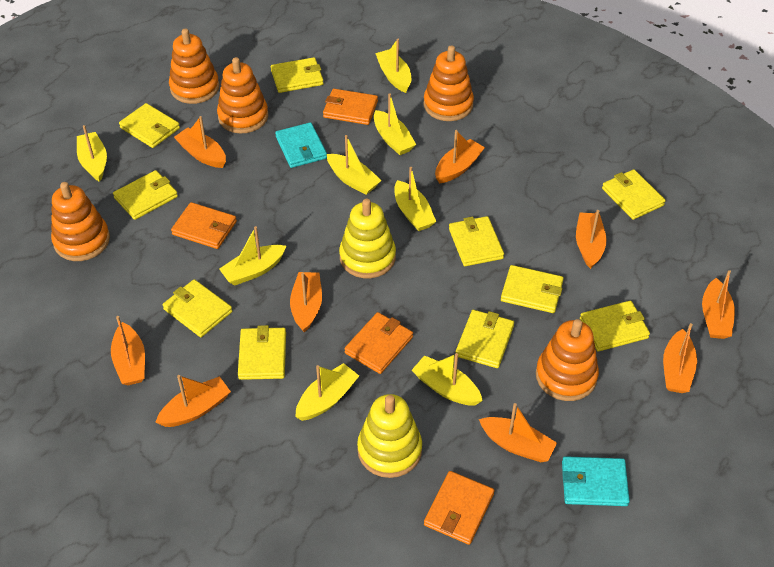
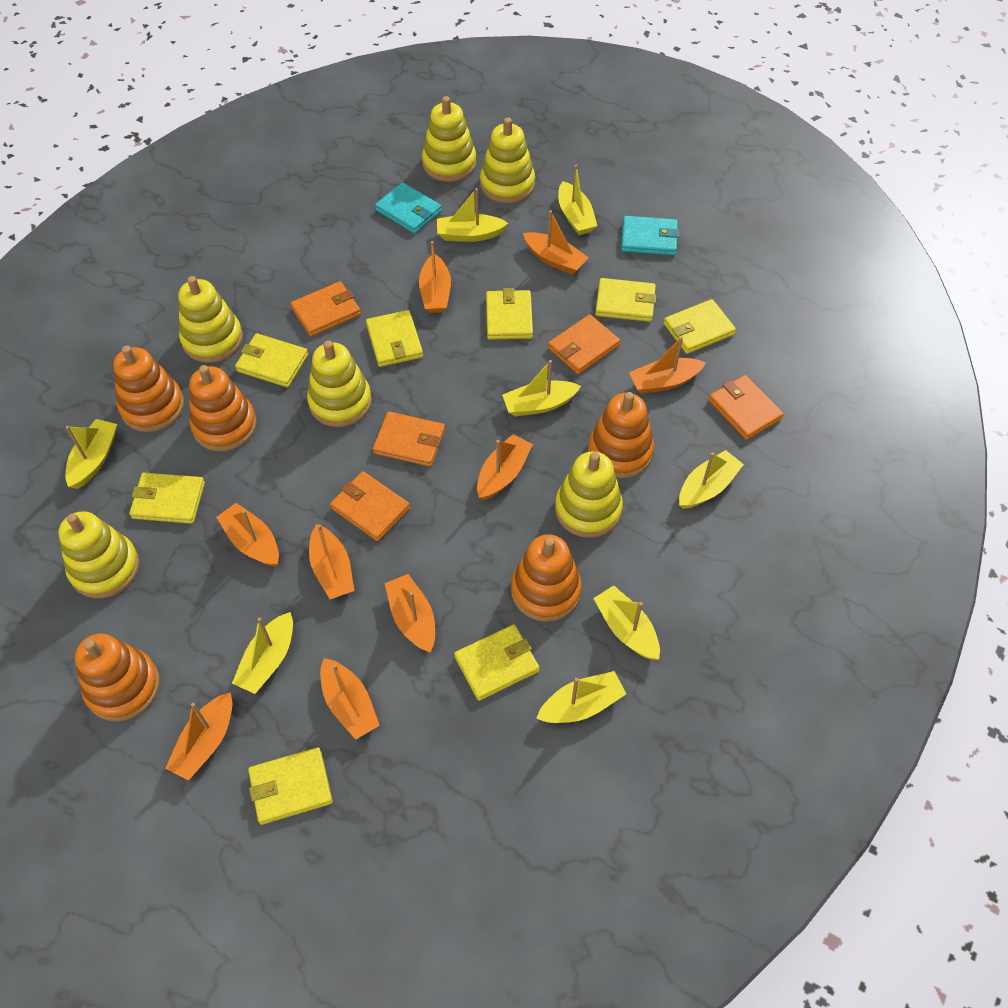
orange wallet: [171,202,237,249] [323,89,378,125] [344,312,413,374] [424,471,494,545] = 4 -> [291,281,361,337] [330,471,410,541] [373,411,445,467] [548,314,620,374] [708,375,784,440] = 5
yellow stacking toy: [339,199,396,278] [357,394,422,478] = 2 -> [58,511,140,598] [179,276,243,363] [307,340,372,427] [422,96,476,182] [480,117,535,203] [555,451,623,538] = 6
yellow wallet: [113,170,178,220] [119,103,180,148] [163,279,232,337] [238,325,286,380] [271,57,324,93] [449,216,504,266] [456,310,514,368] [501,265,564,313] [580,301,650,351] [602,169,666,220] = 10 -> [129,472,205,524] [235,333,308,388] [248,747,333,825] [366,310,423,367] [454,624,540,701] [486,288,533,340] [595,278,656,322] [664,299,736,354] = 8

